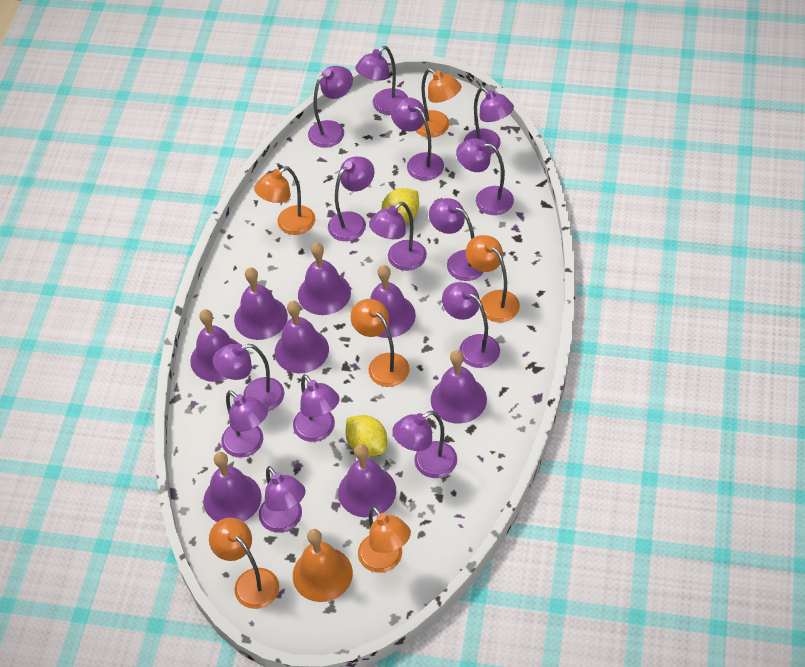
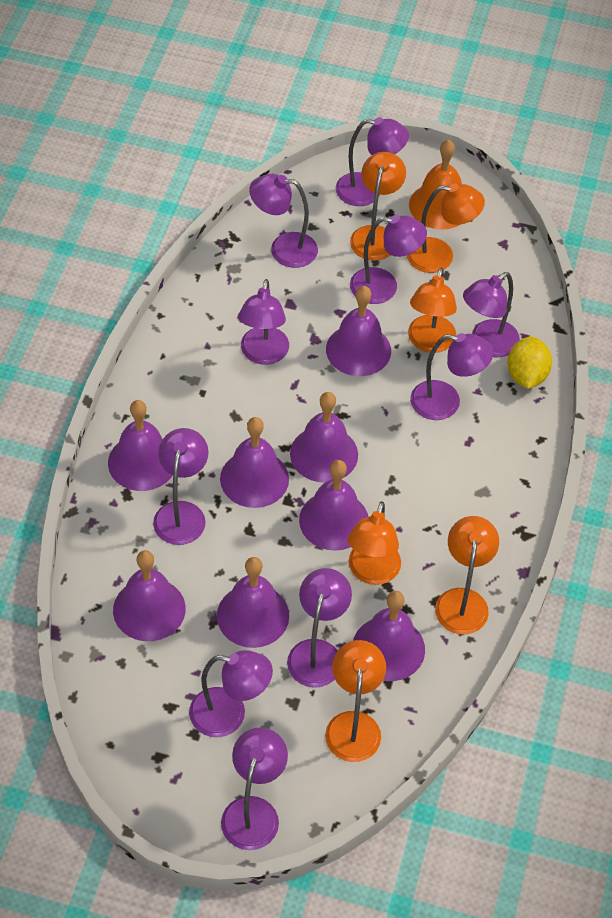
purple lamp: [213,344,284,411] [221,390,268,458] [259,466,306,533] [293,374,340,442] [308,66,353,148] [328,157,374,241] [355,46,408,115] [369,202,427,271] [391,98,444,181] [392,411,457,478] [429,198,484,281] [442,282,500,368] [456,138,514,215] [464,87,514,154] = 14 -> [153,428,209,545] [189,650,273,737] [221,727,288,850] [238,279,289,365] [249,174,318,268] [287,568,352,688] [336,117,409,206] [350,215,427,304] [410,333,493,420] [463,272,520,357] = 10
yellow lemon: [345,415,387,456] [381,188,419,223] = 2 -> [507,336,552,389] = 1

